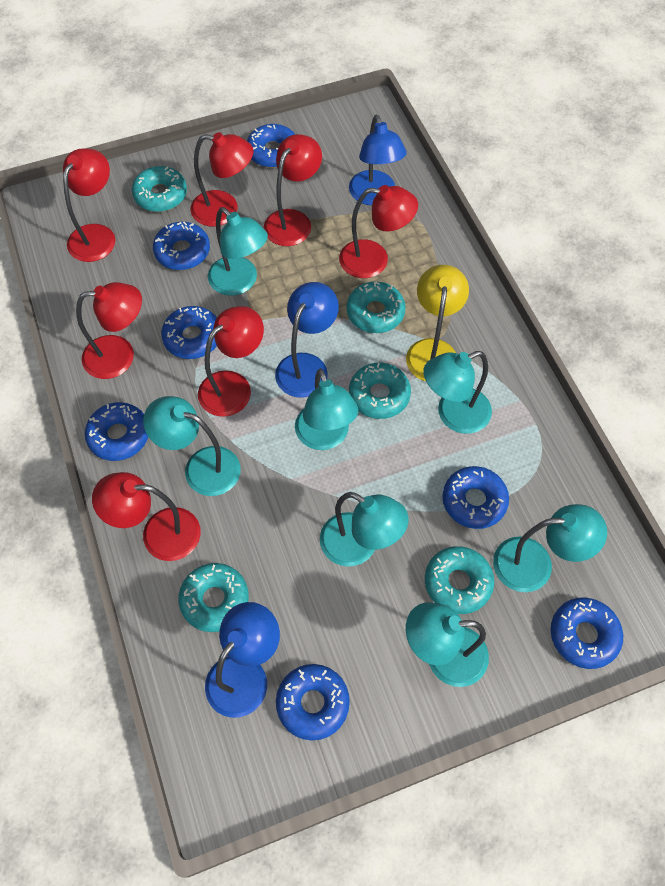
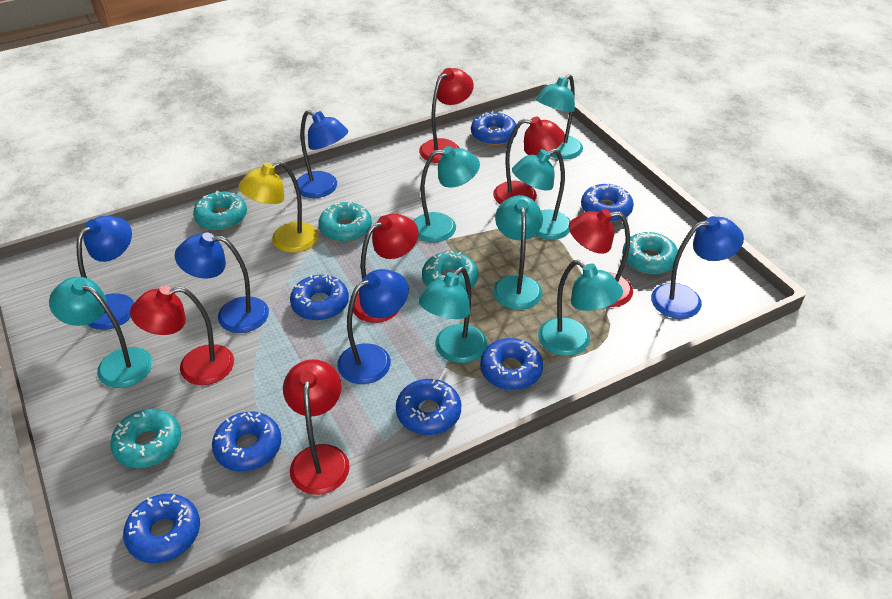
blue lamp: [205,602,280,718] [275,282,339,398] [349,115,407,205] = 3 -> [77,216,134,330] [175,232,269,333] [294,110,348,198] [337,269,409,384] [651,216,744,319] = 5
red lamp: [63,149,115,262] [76,282,142,379] [92,472,201,561] [190,132,254,227] [198,306,264,417] [264,134,322,246] [339,185,418,278] = 7 -> [130,286,234,385] [283,359,350,495] [353,214,419,323] [419,68,474,163] [493,117,565,204] [569,209,633,307] = 6

